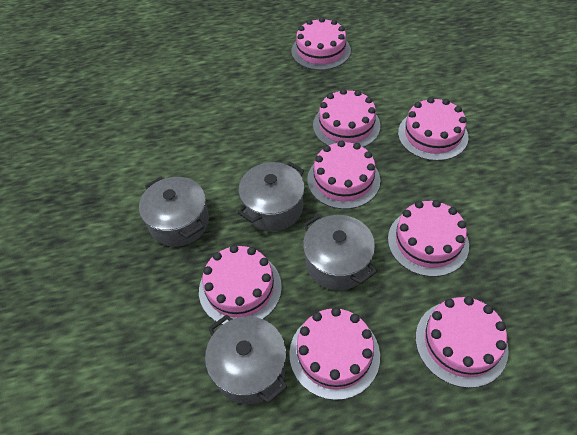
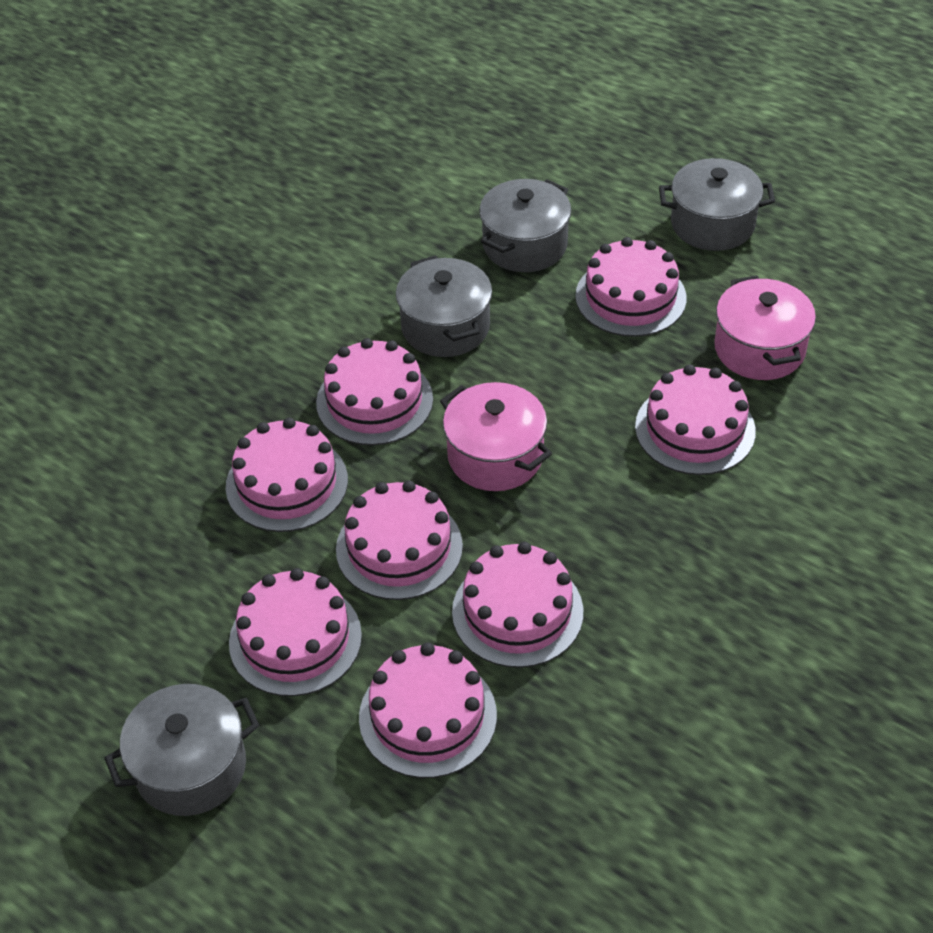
pink pot: none = 0 -> [440,382,552,491] [714,275,816,380] = 2

